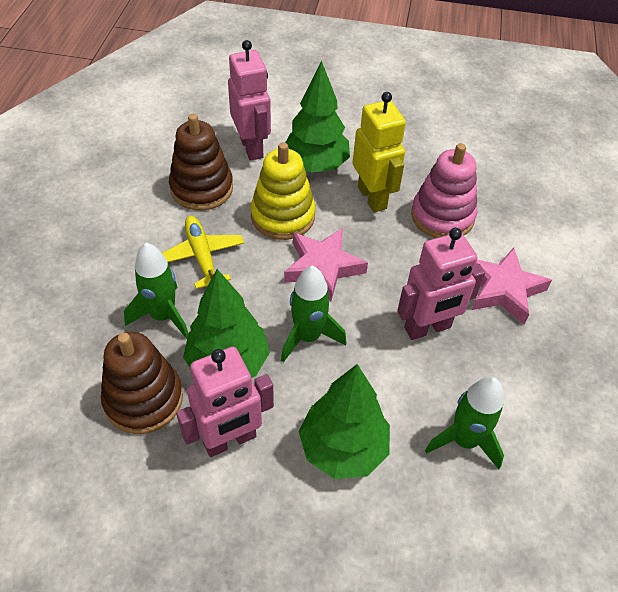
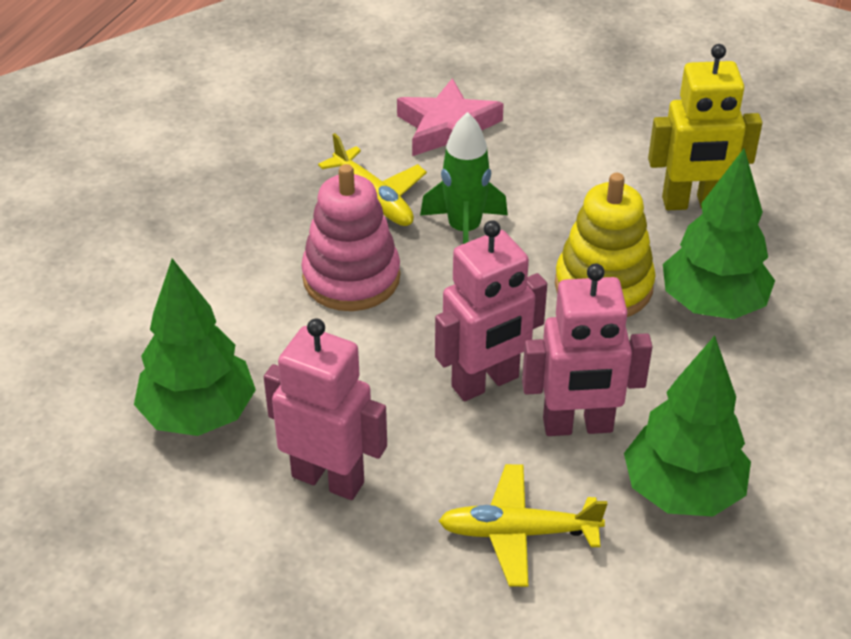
brown stacking toy: [101,332,183,434] [169,114,233,211] = 2 -> none = 0
green rocket: [124,243,189,339] [281,265,347,363] [425,377,504,469] = 3 -> [420,112,508,244] = 1
pink star: [284,228,368,301] [472,248,552,324] = 2 -> [397,78,504,156] = 1
yellow plane: [162,216,244,289] = 1 -> [318,133,427,226] [439,464,607,587] = 2

